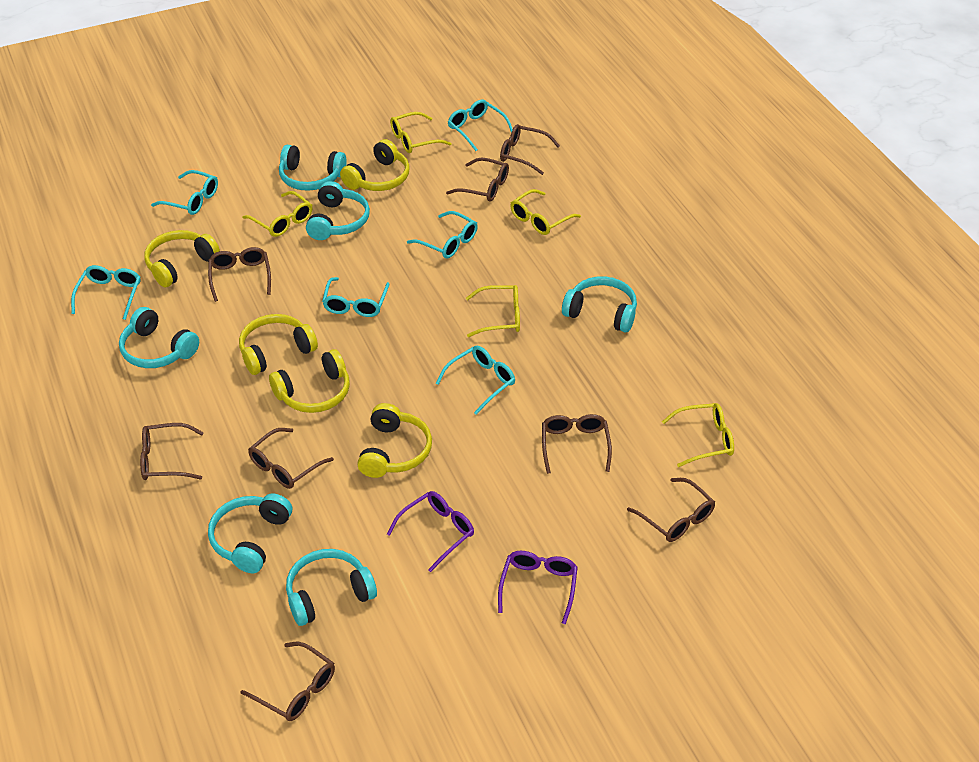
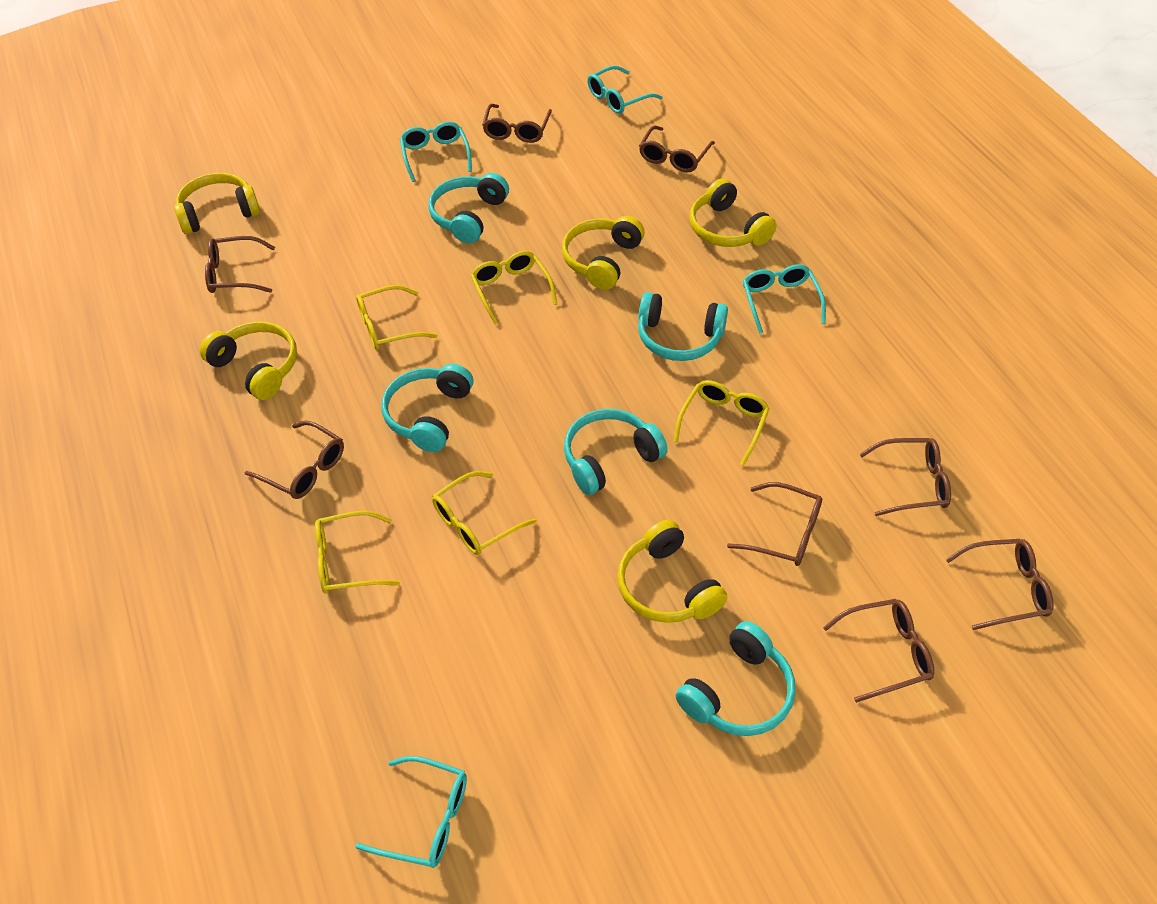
purple glasses: [387,491,474,572] [498,551,578,624] = 2 -> none = 0
turquoise glasses: [71,265,140,320] [151,170,218,215] [322,277,389,317] [407,211,478,259] [436,345,515,415] [448,100,513,151] = 6 -> [355,756,467,868] [400,121,472,182] [587,66,663,114] [743,264,826,334] = 4
turquoise headphones: [119,307,199,368] [208,493,292,573] [279,145,347,191] [286,549,377,626] [306,181,370,240] [562,276,637,333] = 6 -> [382,364,473,452] [428,173,509,244] [564,409,668,495] [638,292,728,361] [676,621,795,736] = 5

